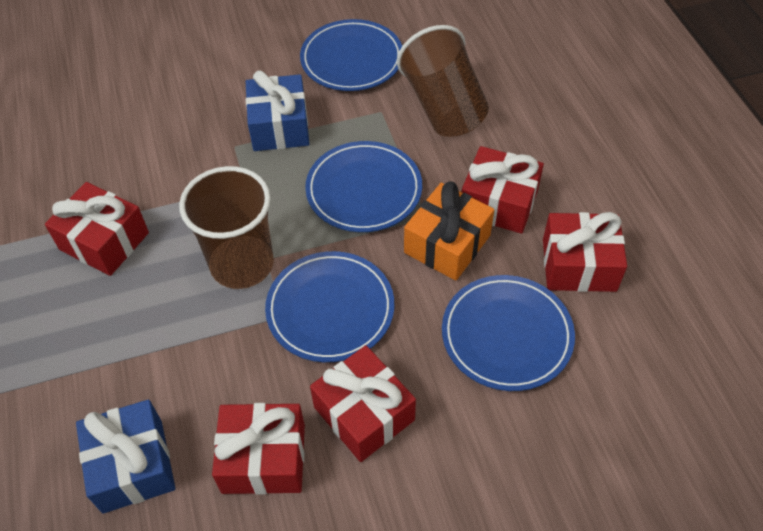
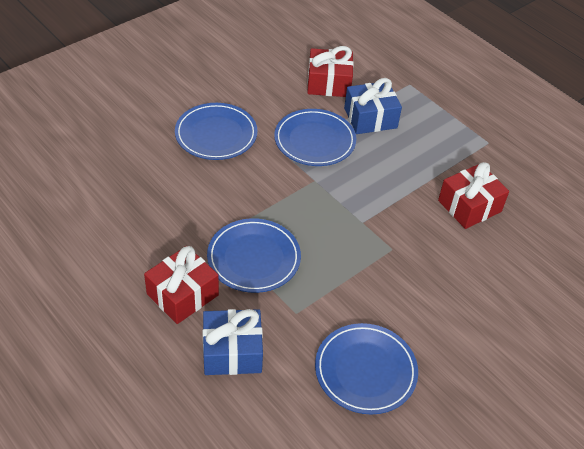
brown cup: [179,166,274,289] [397,25,489,137] = 2 -> none = 0
orange gift: [404,181,494,281] = 1 -> none = 0
red gift: [45,182,149,276] [212,403,305,494] [310,345,416,462] [462,146,544,234] [543,212,627,292] = 5 -> [144,246,219,324] [307,46,354,97] [438,162,509,229] = 3

